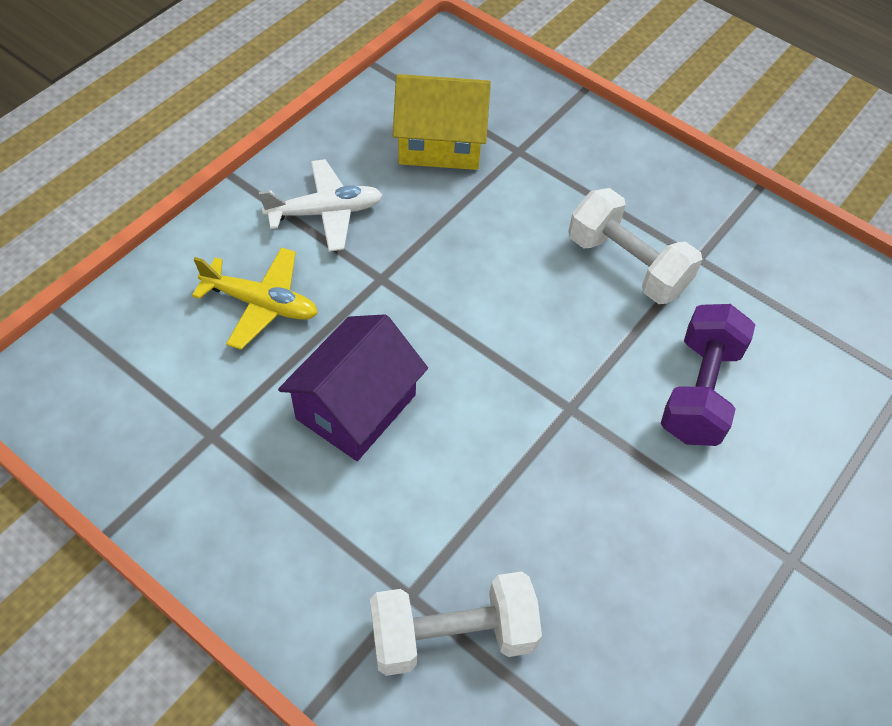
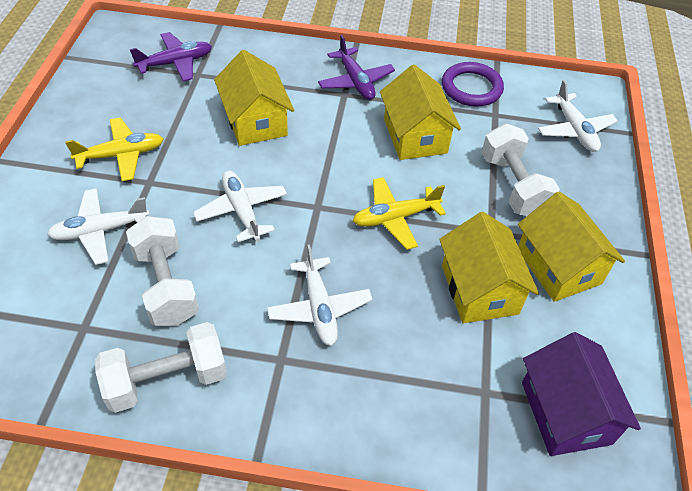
purple dumbbell: [660,304,755,446] = 1 -> none = 0
purple plane: none = 0 -> [130,32,212,81] [318,35,395,100] = 2
purple ring: none = 0 -> [442,62,504,107] = 1
white dumbbell: [370,572,542,676] [568,188,703,304] = 2 -> [95,322,227,413] [126,216,199,326] [481,124,560,216] = 3
white plane: [259,159,383,252] = 1 -> [47,188,150,265] [193,171,287,242] [267,244,373,346] [538,80,618,152] = 4
yellow house: [393,74,491,170] = 1 -> [214,50,294,146] [380,64,461,160] [439,212,539,324] [518,191,625,302] = 4
yellow plane: [192,247,318,350] = 1 -> [65,117,163,181] [353,177,446,250] = 2

